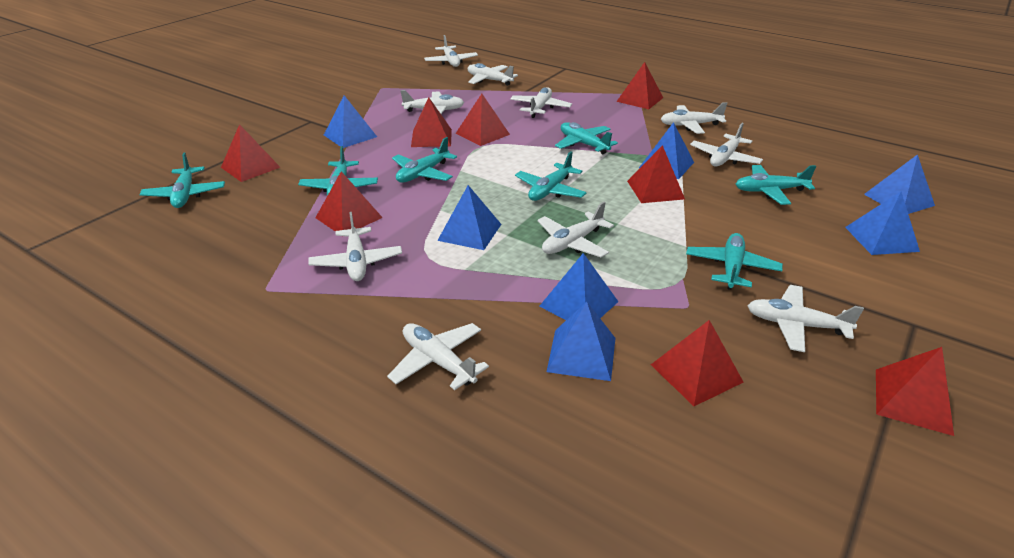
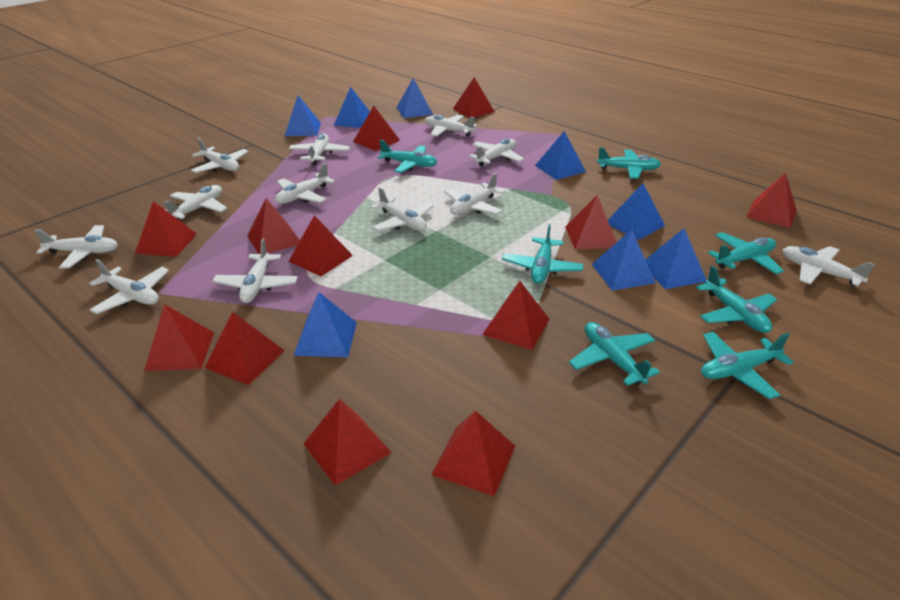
blue pyramid: [324,95,377,148] [437,185,502,250] [539,253,618,320] [547,302,615,381] [639,122,694,179] [845,192,920,255] [864,154,935,214] = 7 -> [285,95,321,136] [294,292,357,357] [334,87,370,128] [396,78,433,118] [535,131,586,180] [592,229,656,291] [608,183,665,240] [645,228,706,289] = 8
red pyramid: [221,124,281,182] [315,171,383,231] [411,97,452,147] [456,94,510,146] [616,62,663,109] [627,145,685,203] [651,320,744,406] [876,347,954,436] = 8 -> [135,201,197,257] [144,304,214,371] [205,312,285,385] [247,198,300,254] [288,215,353,276] [303,399,392,486] [353,106,400,151] [431,410,515,496] [453,77,495,118] [482,281,549,350] [565,195,616,250] [746,173,797,228] = 12
white plane: [308,212,402,281] [387,323,489,390] [400,90,464,114] [424,35,478,67] [468,63,518,86] [510,87,572,118] [538,202,614,258] [661,102,727,134] [690,123,763,167] [748,285,864,352] = 10 -> [34,225,118,268] [89,259,169,314] [164,185,227,221] [191,138,249,173] [212,239,298,303] [275,163,335,204] [289,133,350,165] [370,187,434,231] [425,115,477,137] [444,173,505,215] [469,139,524,166] [782,246,875,286] = 12

